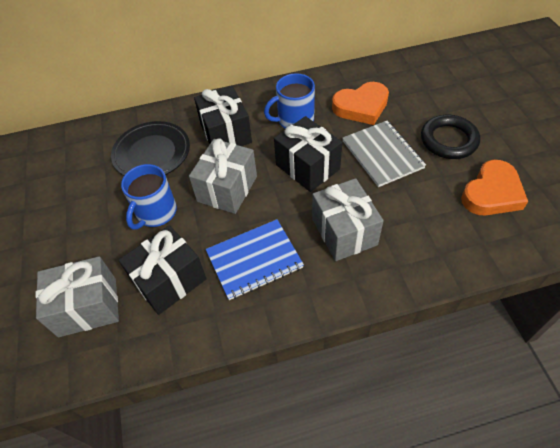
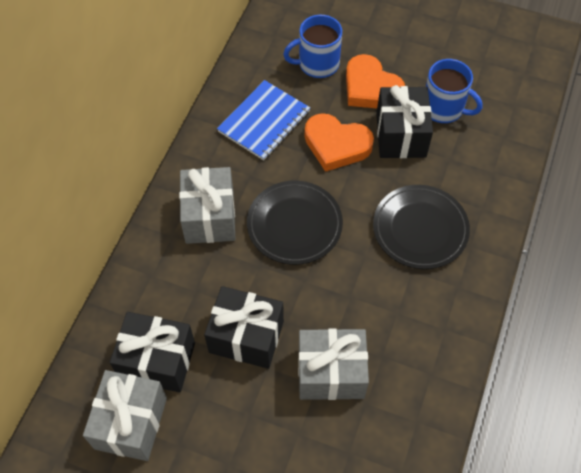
black plate: [111,121,190,175] = 1 -> [247,181,343,265] [373,185,470,269] = 2
black ring: [421,115,480,159] = 1 -> none = 0
grey notebook: [343,121,426,187] = 1 -> none = 0

